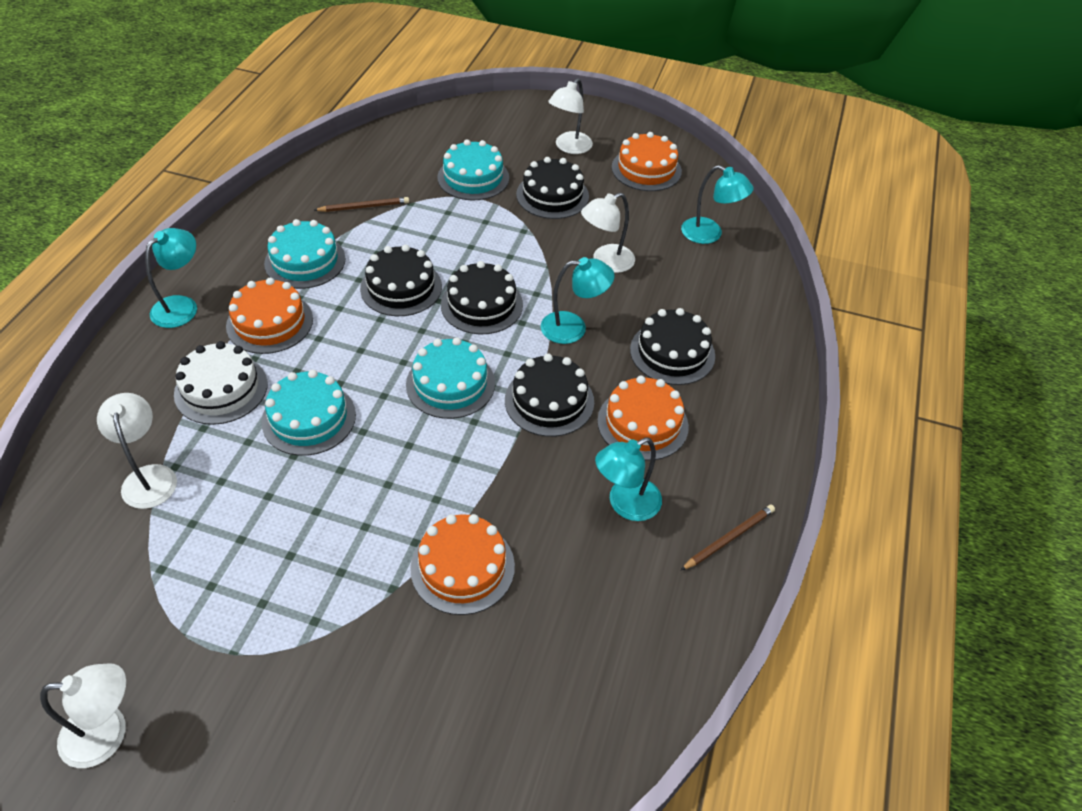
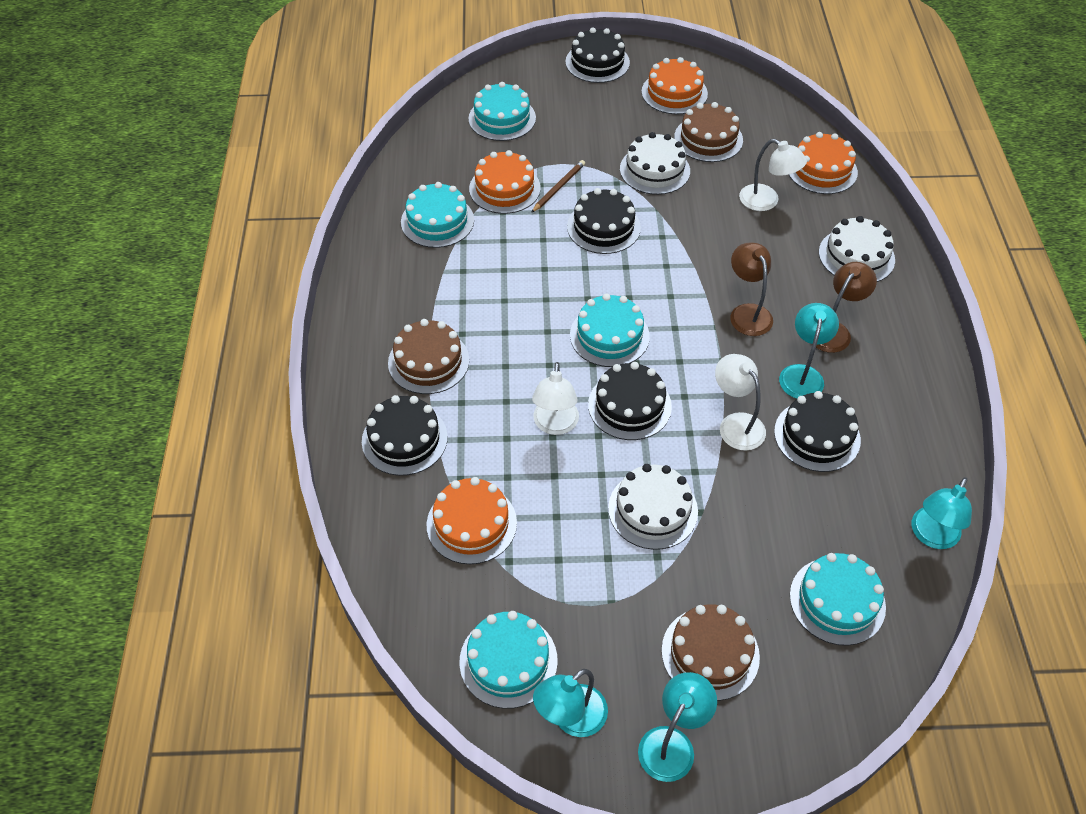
brown cake: none = 0 -> [388,319,469,394] [662,604,760,701] [674,102,743,162] = 3
brown lamp: none = 0 -> [730,243,773,336] [816,262,877,353] = 2
brown pencil: [315,197,409,212] [681,505,775,570] = 2 -> [531,160,585,213] = 1
turquoise cake: [261,370,356,456] [264,219,346,289] [406,337,495,419] [437,140,509,200] = 4 -> [401,182,474,248] [459,611,558,709] [468,82,536,141] [570,293,650,367] [790,553,886,646] = 5
white cake: [174,341,268,425] = 1 -> [608,464,698,550] [620,132,690,195] [819,216,895,282] = 3
white lamp: [40,664,126,768] [97,393,177,509] [548,78,593,154] [581,193,635,273] = 4 -> [532,362,579,435] [715,354,766,451] [739,139,807,211] = 3

